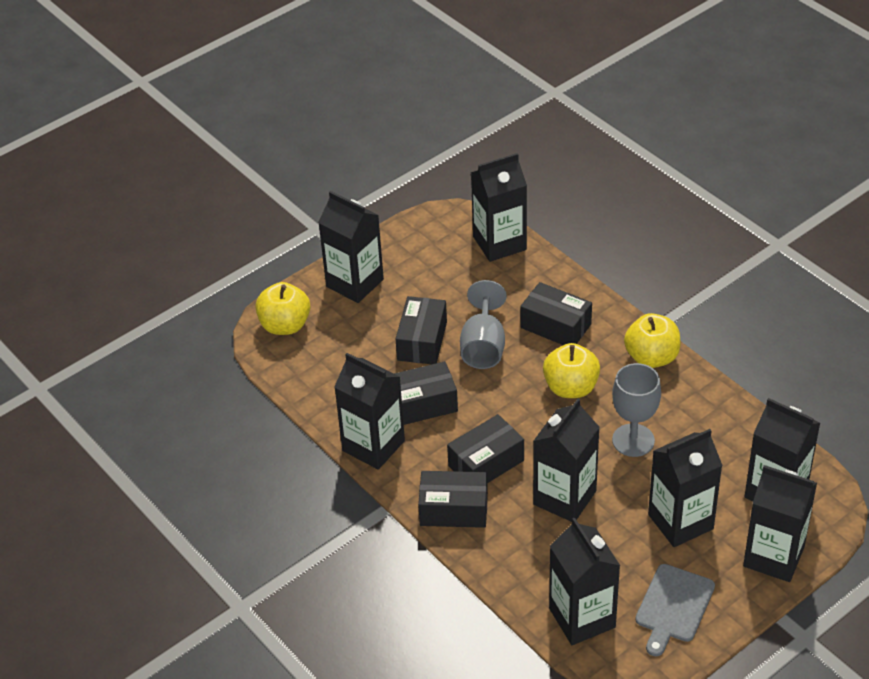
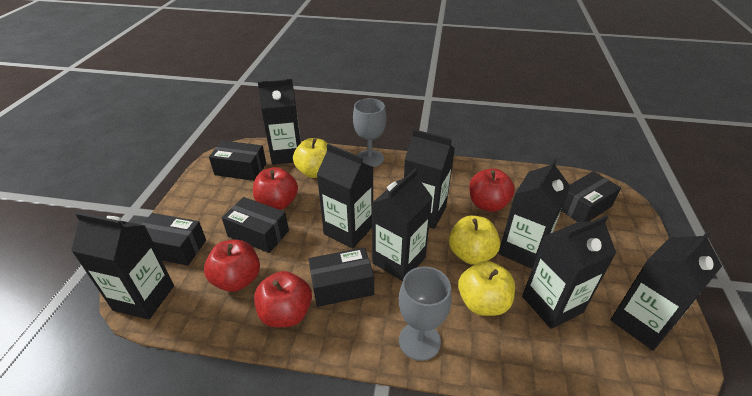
grey cutting board: [635,564,715,656] = 1 -> none = 0
red apple: none = 0 -> [204,240,260,292] [253,167,298,210] [254,271,312,327] [469,168,515,212] = 4

